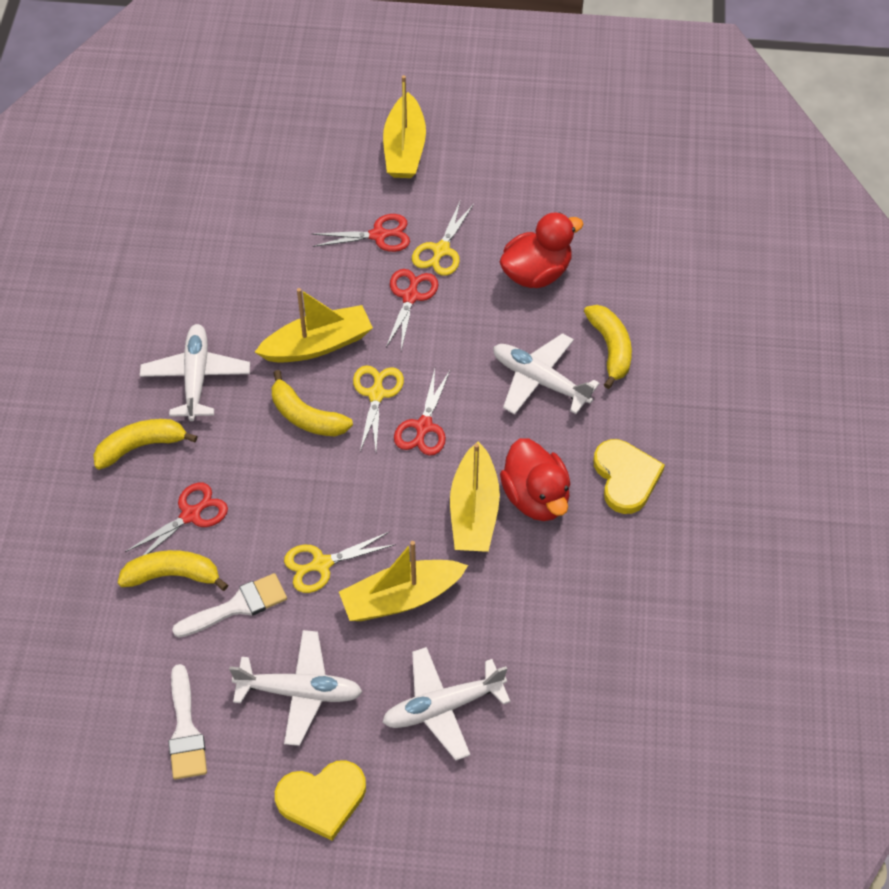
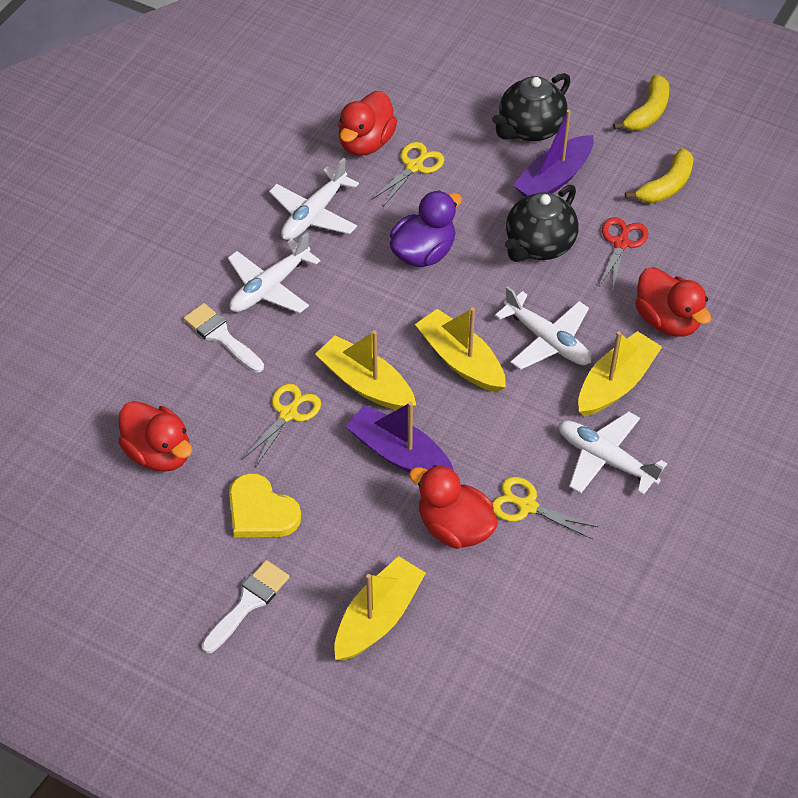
black teapot: none = 0 -> [492,73,570,141] [505,185,579,262] = 2
purple boat: none = 0 -> [345,402,454,473] [513,109,594,197] = 2
purple duck: none = 0 -> [390,190,462,267] = 1
red duck: [500,212,583,288] [500,438,570,521] = 2 -> [118,401,192,472] [338,91,397,156] [409,465,498,549] [635,267,711,336] = 4
red scissors: [125,483,228,556] [311,214,410,252] [386,269,439,350] [394,369,450,456] = 4 -> [598,217,648,292] = 1
yellow banana: [93,419,198,470] [118,550,228,591] [272,370,353,436] [584,305,632,389] = 4 -> [613,75,669,131] [625,148,694,203] = 2
yellow heart: [275,760,366,841] [593,439,665,514] = 2 -> [229,473,301,537] = 1

